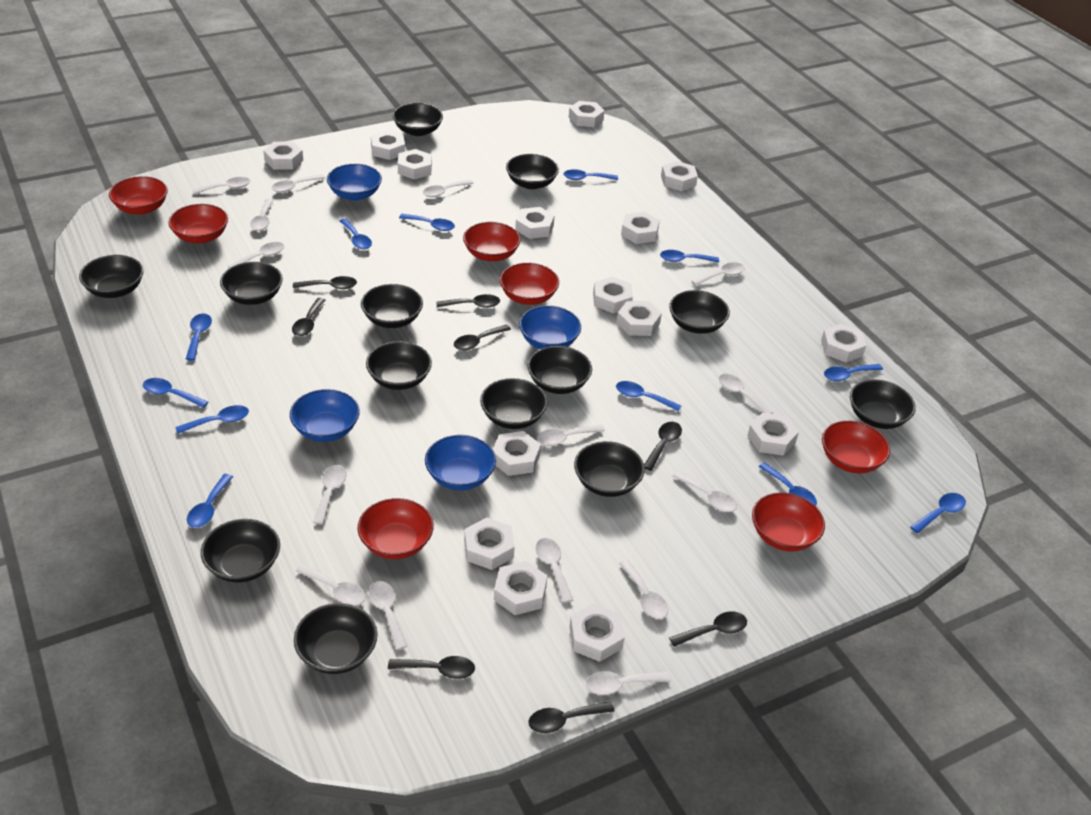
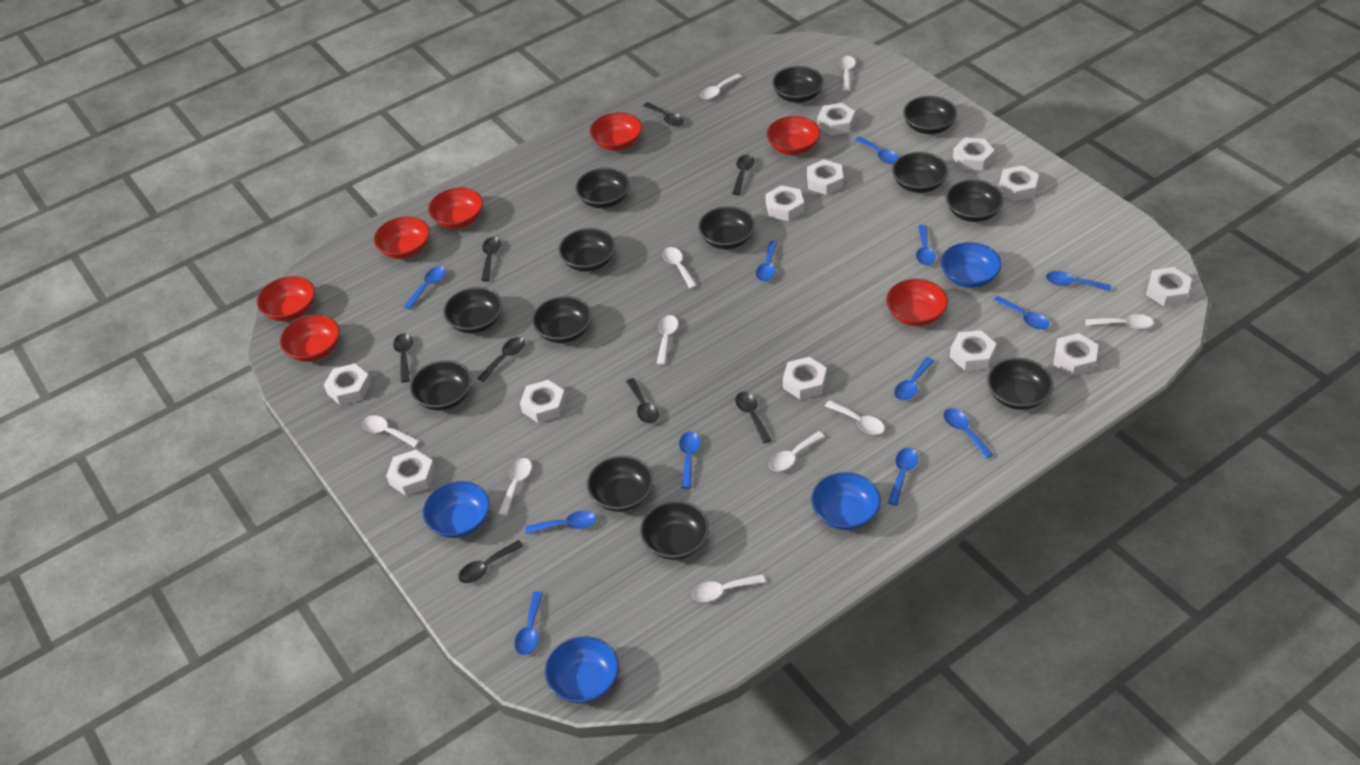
white nut: [263,142,303,170] [371,130,405,160] [398,149,432,179] [464,517,515,570] [493,431,541,476] [494,561,548,615] [515,207,555,239] [569,101,605,127] [570,604,625,662] [593,277,633,314] [617,301,662,336] [621,212,660,244] [661,161,698,191] [747,413,799,456] [821,324,866,362] = 15 -> [324,364,371,405] [386,450,435,496] [520,380,566,423] [765,185,804,221] [783,357,827,400] [807,159,843,195] [817,103,855,135] [950,330,997,371] [953,138,994,171] [999,165,1039,201] [1053,333,1098,376] [1146,267,1192,306] = 12
white spoon: [192,177,250,195] [227,242,284,268] [250,199,273,231] [272,174,326,192] [296,564,366,606] [313,465,347,525] [368,581,408,650] [423,180,474,197] [536,538,573,603] [537,425,605,446] [586,671,671,695] [619,560,668,619] [672,471,737,512] [692,262,745,286] [719,374,773,414] = 15 -> [362,415,420,447] [498,458,532,516] [656,315,678,365] [662,247,697,289] [692,574,766,602] [700,74,742,100] [769,431,825,471] [825,400,885,435] [839,56,856,92] [1085,314,1154,329] = 10

